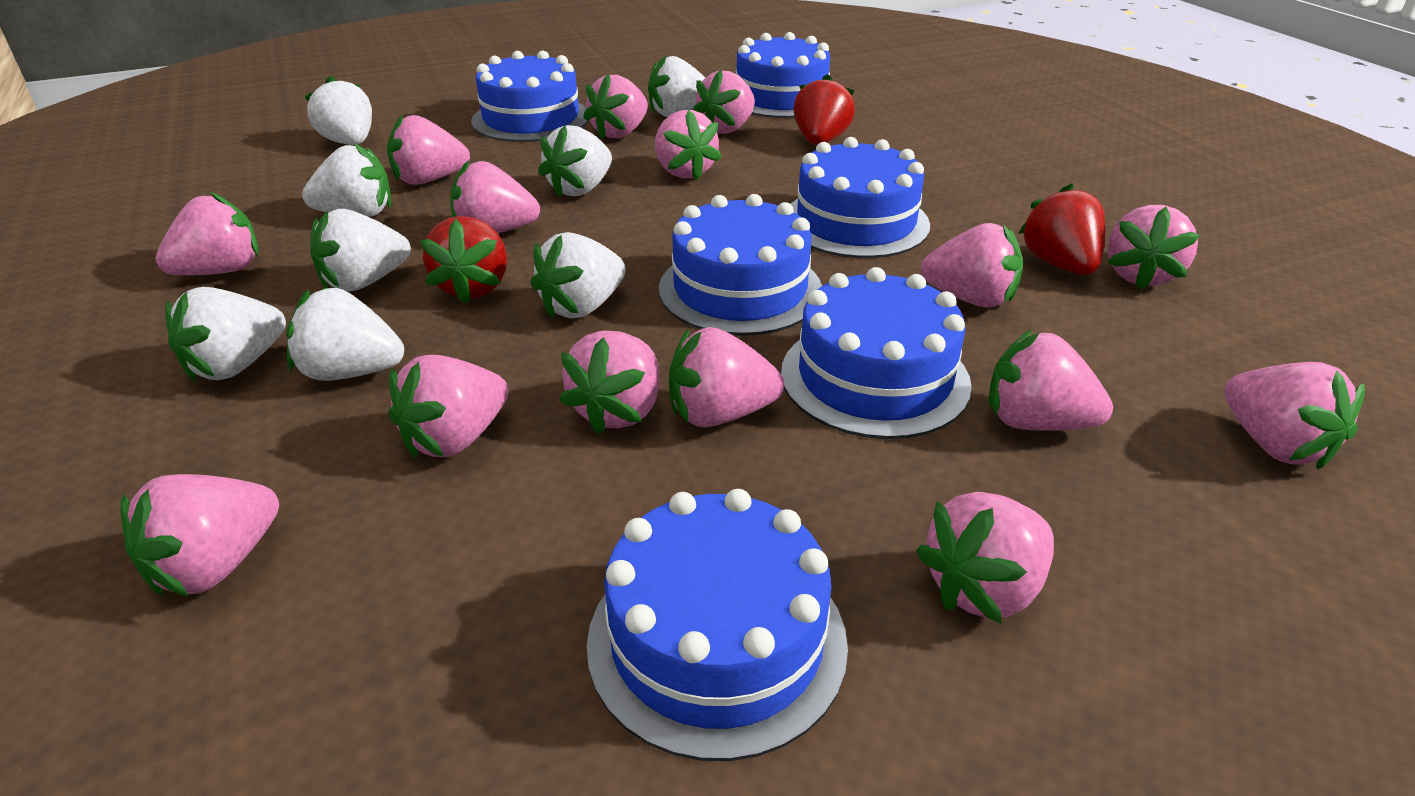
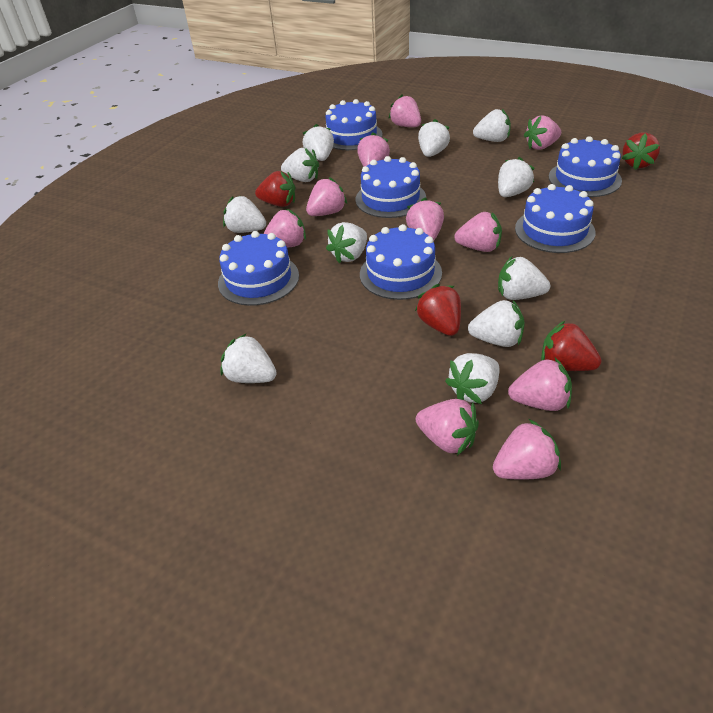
pink strawberry: [120,474,279,597] [156,192,259,275] [387,114,470,185] [389,355,509,458] [450,160,540,233] [560,331,660,434] [583,74,648,140] [655,110,722,180] [669,327,784,427] [693,70,755,134] [916,492,1054,624] [920,223,1023,308] [989,330,1113,431] [1107,205,1200,290] [1224,362,1365,470] = 15 -> [263,209,306,248] [306,177,347,216] [357,132,390,166] [388,94,421,127] [406,198,444,240] [416,399,479,455] [454,212,502,252] [493,419,561,480] [508,358,572,411] [524,115,561,150] = 10
red strawberry: [420,216,507,304] [793,74,855,145] [1018,184,1105,275] = 3 -> [255,171,296,207] [415,284,461,336] [541,320,601,371] [622,133,660,170] = 4
white strawberry: [165,287,286,382] [286,287,404,381] [302,143,392,217] [305,76,372,145] [310,209,411,291] [530,232,626,319] [538,125,612,198] [648,54,705,117] = 8 -> [221,334,277,383] [223,196,266,233] [281,148,319,182] [303,124,334,161] [326,222,367,263] [418,119,450,157] [445,353,500,404] [468,300,525,347] [473,109,511,142] [498,157,535,197] [498,256,550,300] = 11

